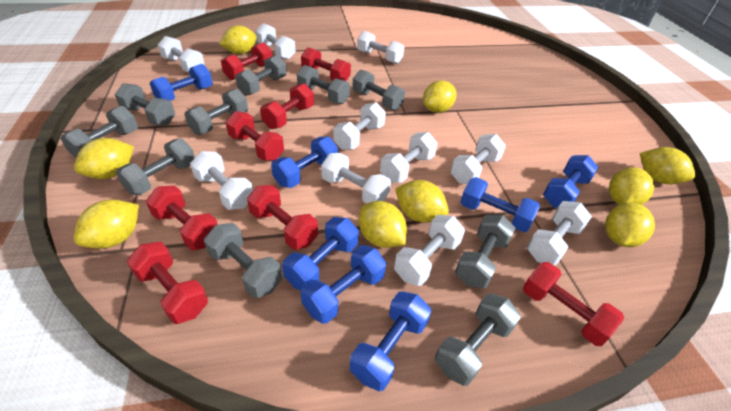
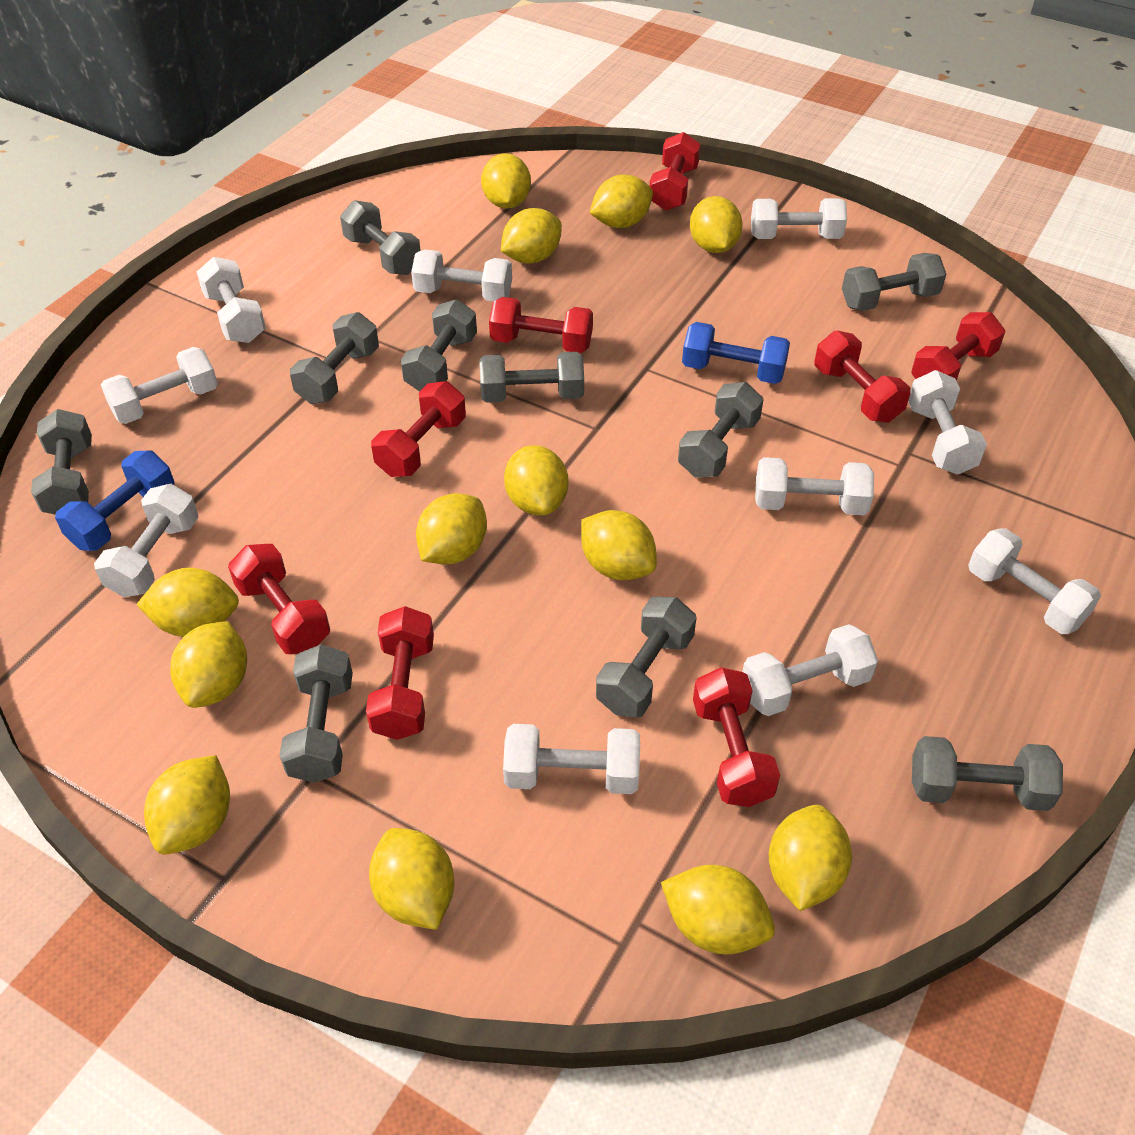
blue dumbbell: [150,64,213,101] [271,136,338,188] [282,217,359,290] [301,245,386,324] [350,291,431,391] [460,177,540,232] [543,155,599,208] = 7 -> [55,451,175,551] [682,322,790,384] = 2
yellow lemon: [74,138,134,179] [74,199,139,249] [220,25,257,54] [359,201,407,248] [395,180,449,222] [423,81,456,113] [605,202,655,247] [609,167,654,205] [640,147,695,184] = 9 -> [136,568,239,637] [144,755,230,855] [170,621,247,708] [369,828,454,930] [416,493,487,565] [481,153,531,209] [501,208,562,264] [504,445,568,516] [581,510,657,580] [590,174,653,228] [661,865,775,954] [690,196,743,253] [769,805,852,911] = 13

